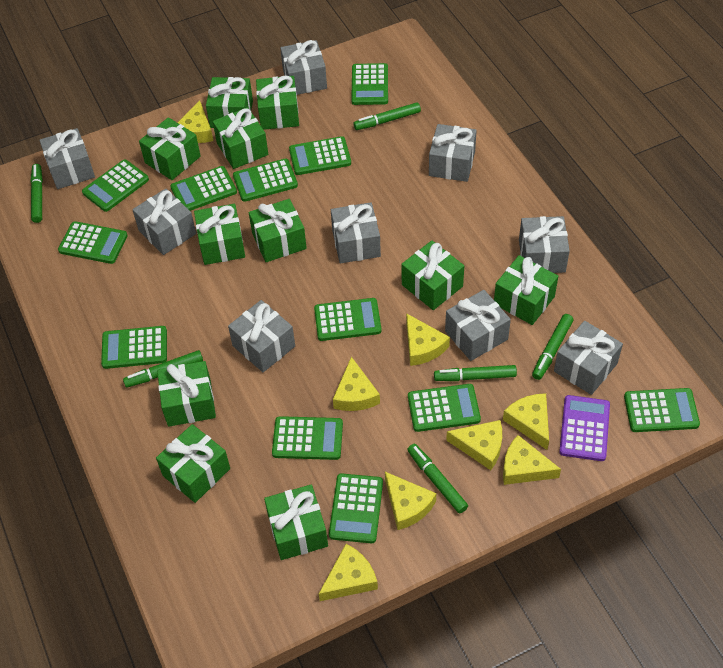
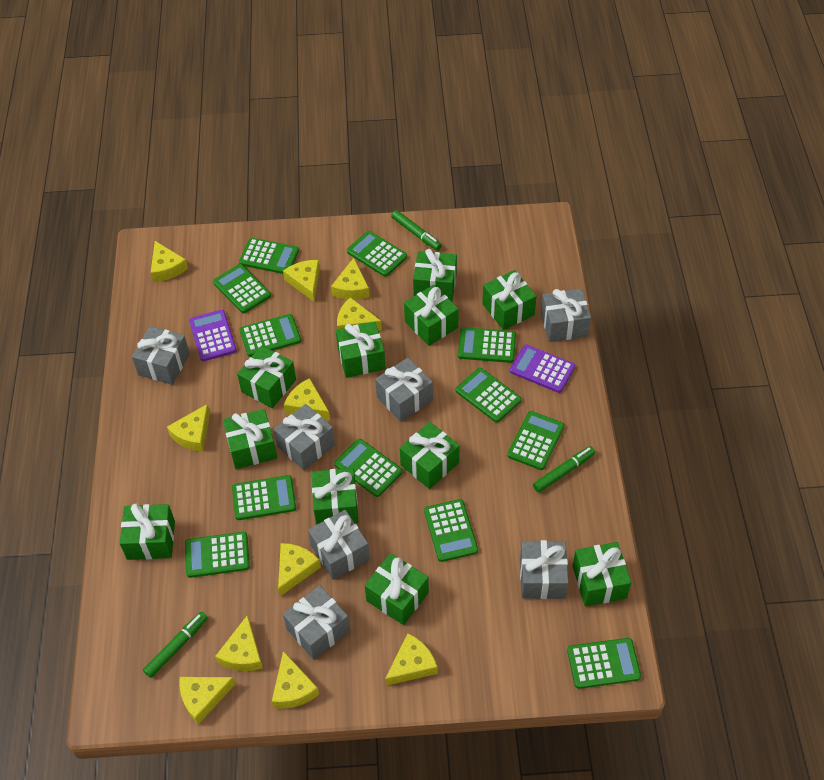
green marker: [30,164,43,223] [123,350,203,388] [354,102,421,130] [407,444,468,513] [434,365,517,381] [532,314,573,380] = 6 -> [143,612,208,678] [391,210,442,251] [533,446,595,492] = 3
grey gift: [39,128,95,189] [132,189,196,255] [228,300,295,372] [280,40,327,95] [331,202,381,264] [429,124,477,182] [445,290,511,361] [519,216,570,273] [554,321,623,395] = 9 -> [132,326,190,385] [274,404,335,470] [283,585,350,660] [308,510,370,580] [375,358,433,422] [520,540,568,599] [541,289,591,342] = 7
purple calculator: [559,395,610,461] = 1 -> [189,310,237,361] [510,344,575,393] = 2
yellow cheese: [178,100,213,143] [319,544,378,601] [333,357,380,411] [385,472,436,530] [406,313,450,366] [446,420,502,470] [503,393,549,450] [503,435,561,485] = 8 -> [151,241,188,282] [167,404,210,452] [179,677,236,724] [215,615,263,671] [272,651,319,709] [278,543,321,596] [283,260,320,302] [284,378,330,420] [331,258,369,300] [337,297,382,331] [385,633,438,686] = 11

